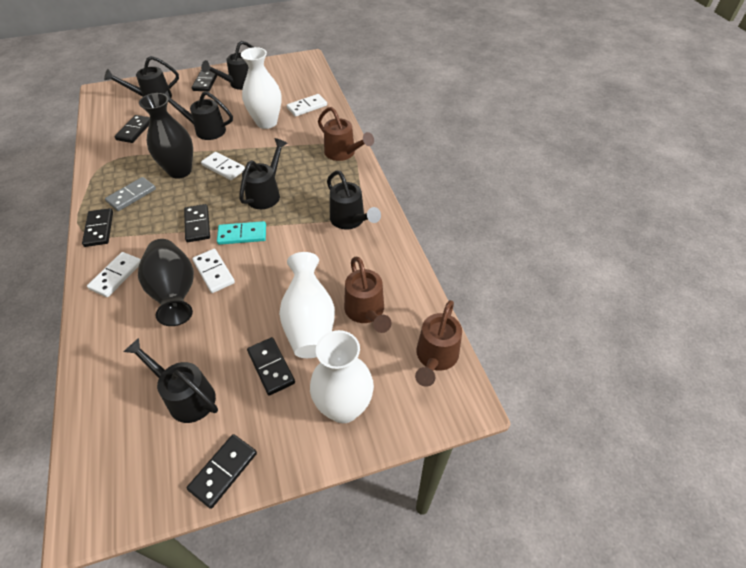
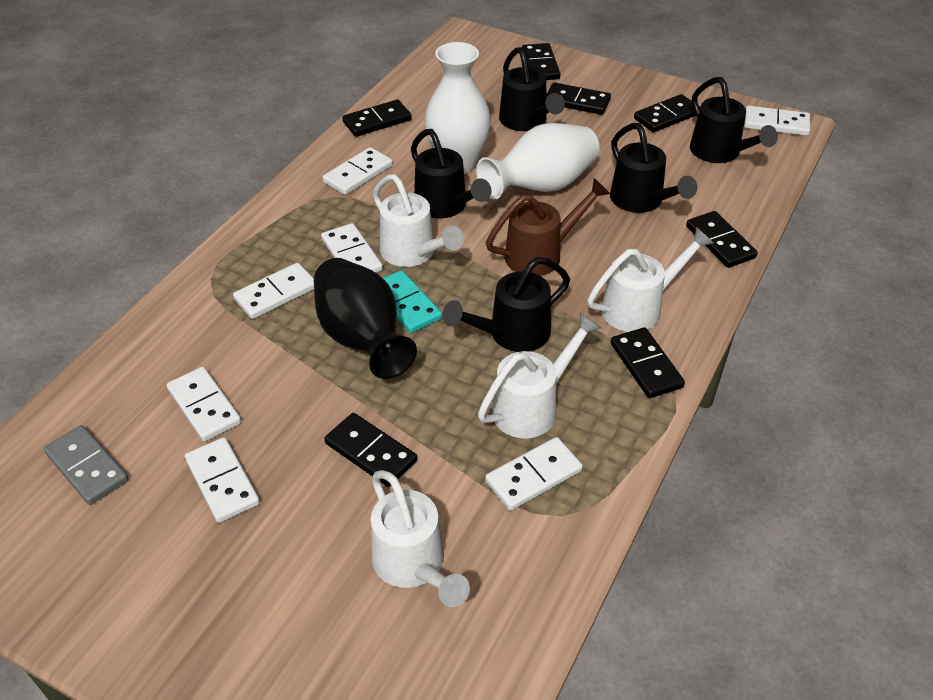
black domino: [82,208,113,247] [114,115,150,143] [184,204,210,242] [187,434,257,509] [192,69,218,92] [247,337,295,396] = 6 -> [324,413,417,487] [342,100,412,137] [522,43,560,80] [546,82,611,115] [611,327,685,398] [634,94,700,132] [686,211,758,268] = 7
black vase: [138,239,194,326] [139,93,193,179] = 2 -> [314,258,417,379] = 1
black watering can: [104,56,179,98] [123,338,218,423] [165,90,233,140] [201,41,253,90] [239,138,288,209] [327,171,381,230] = 6 -> [411,129,492,218] [443,257,570,352] [499,47,565,131] [610,123,697,213] [690,77,778,163] = 5
brown watering can: [318,107,374,161] [344,257,392,333] [415,300,462,387] = 3 -> [486,178,610,276] = 1
white domino: [87,252,141,297] [192,249,235,293] [201,152,245,180] [287,94,327,117] = 4 -> [167,367,241,441] [185,437,260,523] [233,263,314,319] [321,223,383,273] [323,147,393,195] [485,437,583,510] [744,106,810,136] = 7
white vase: [241,47,282,129] [279,252,335,358] [310,330,374,423] = 3 -> [424,42,491,174] [476,123,600,200] = 2
white watering can: none = 0 -> [371,470,470,607] [373,174,464,267] [478,313,601,438] [587,227,714,332] = 4

